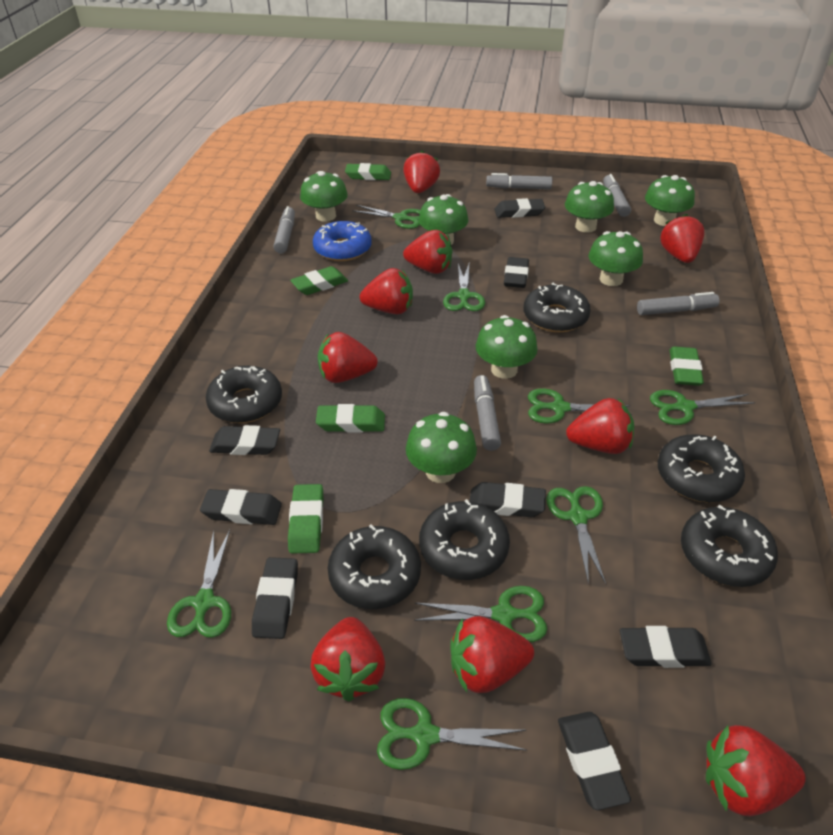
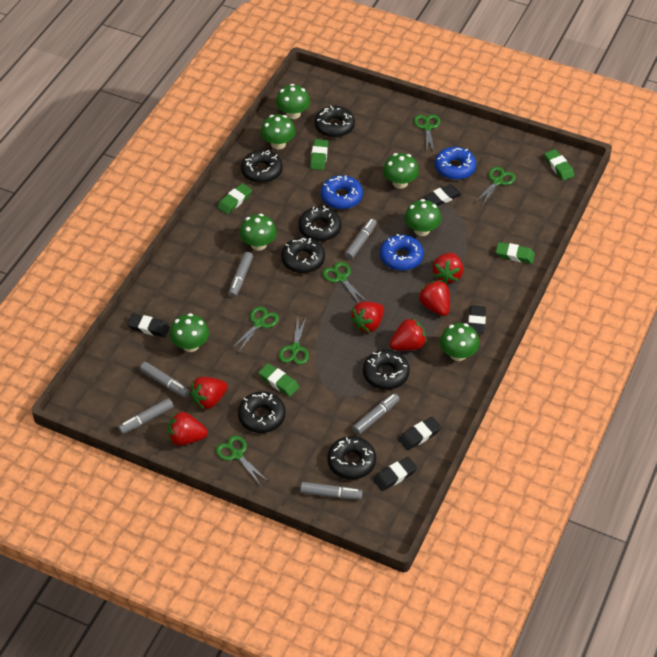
black donut: [206,366,282,423] [328,524,421,609] [419,499,510,580] [524,283,591,332] [658,434,745,502] [681,505,778,587] = 6 -> [238,391,286,433] [241,150,283,183] [281,237,325,273] [298,206,342,242] [314,106,355,138] [327,436,376,479] [363,350,410,390] = 7
black eraser: [200,489,282,525] [209,425,280,455] [252,557,298,639] [469,482,546,517] [494,198,545,218] [504,257,529,288] [558,712,631,810] [620,626,712,668] = 8 -> [127,314,170,337] [374,457,417,491] [399,417,441,450] [424,184,462,206] [468,306,486,334] = 5
blue donut: [313,221,372,261] = 1 -> [321,175,363,209] [380,234,424,271] [435,147,476,180] = 3
green scissors: [167,530,231,638] [352,205,421,229] [377,698,527,770] [414,586,547,642] [443,264,485,311] [528,388,632,424] [546,486,606,584] [650,390,756,425] = 8 -> [216,435,269,486] [231,306,279,353] [279,315,309,365] [322,262,367,303] [414,114,440,154] [476,167,516,206] = 6
grey marker: [273,206,295,254] [474,375,501,451] [486,173,552,189] [603,174,631,217] [637,292,720,315] = 5 -> [118,398,173,434] [140,362,190,398] [228,252,253,297] [300,482,362,500] [344,219,377,260] [352,393,399,435] = 6
red strawberry: [310,617,385,702] [318,332,378,383] [360,268,413,314] [403,151,440,193] [403,230,453,274] [450,616,534,693] [566,398,634,454] [660,214,705,263] [706,725,806,817] = 9 -> [168,412,208,446] [190,377,228,410] [350,302,384,333] [389,318,427,351] [418,280,450,316] [432,253,463,284] = 6

